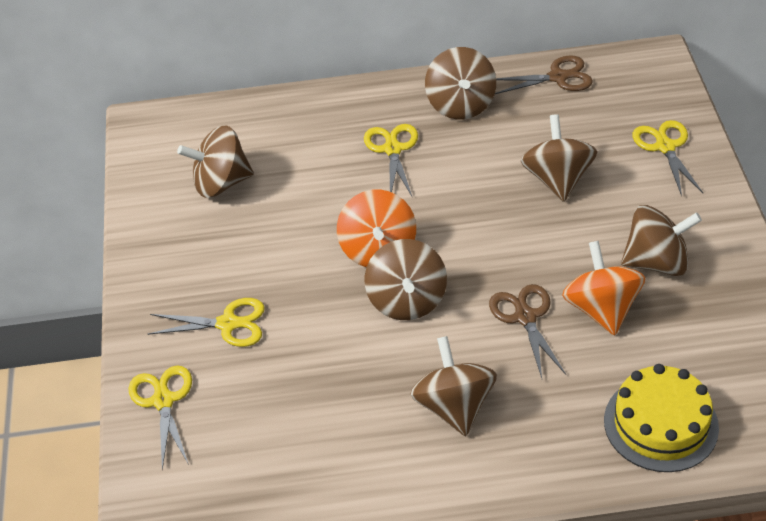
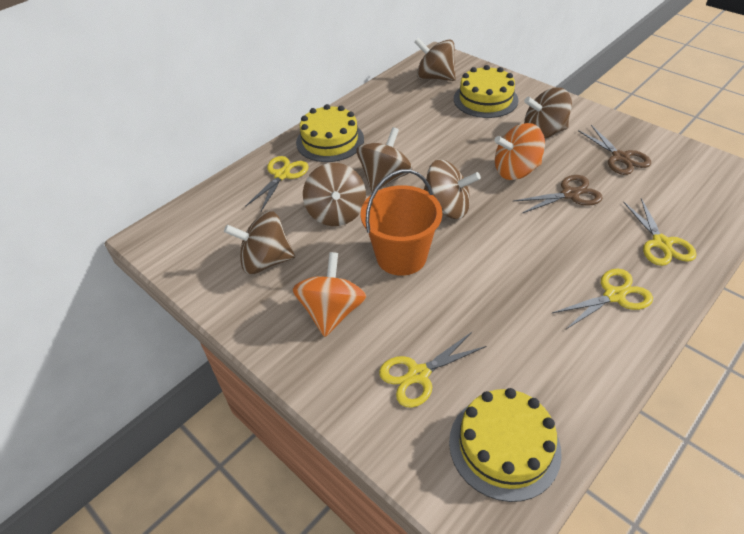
orange bucket: none = 0 -> [360,169,442,276] = 1
yellow cake: [604,364,719,472] = 1 -> [296,104,364,162] [449,388,562,502] [454,65,519,118] = 3

